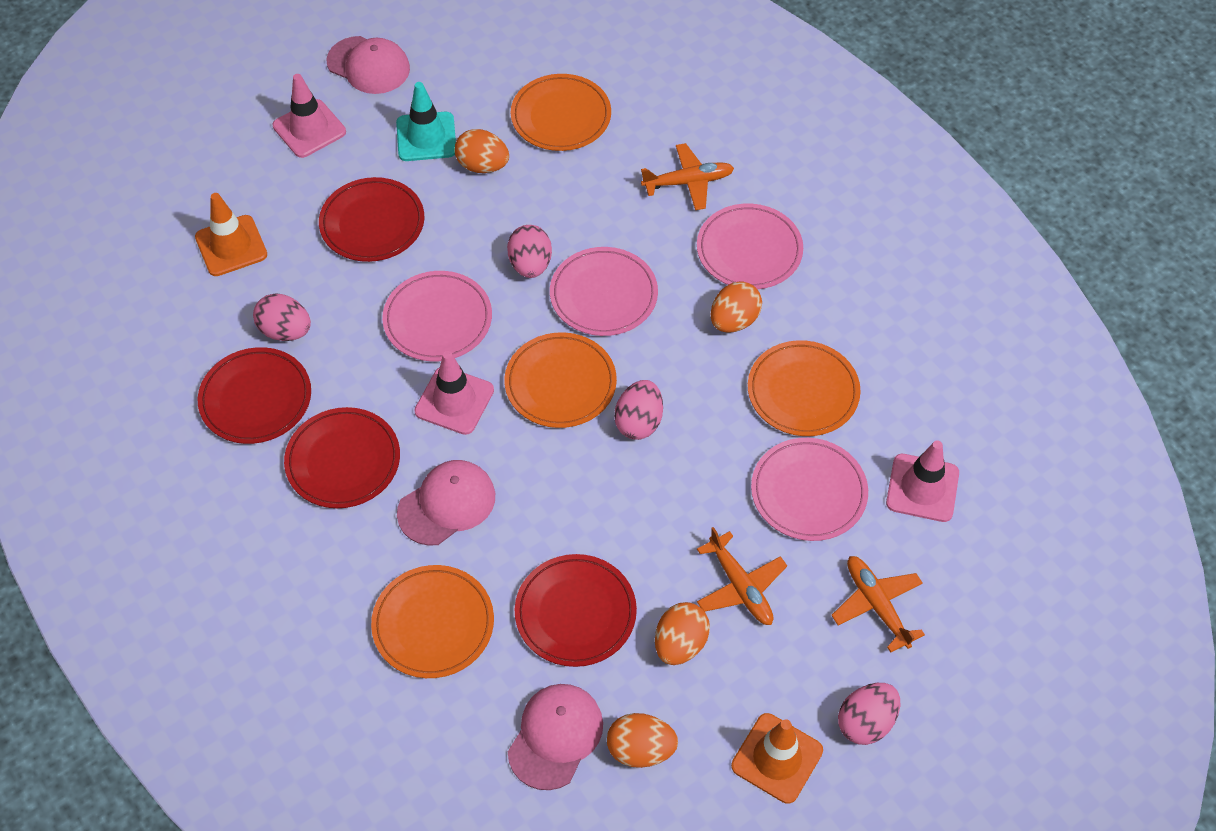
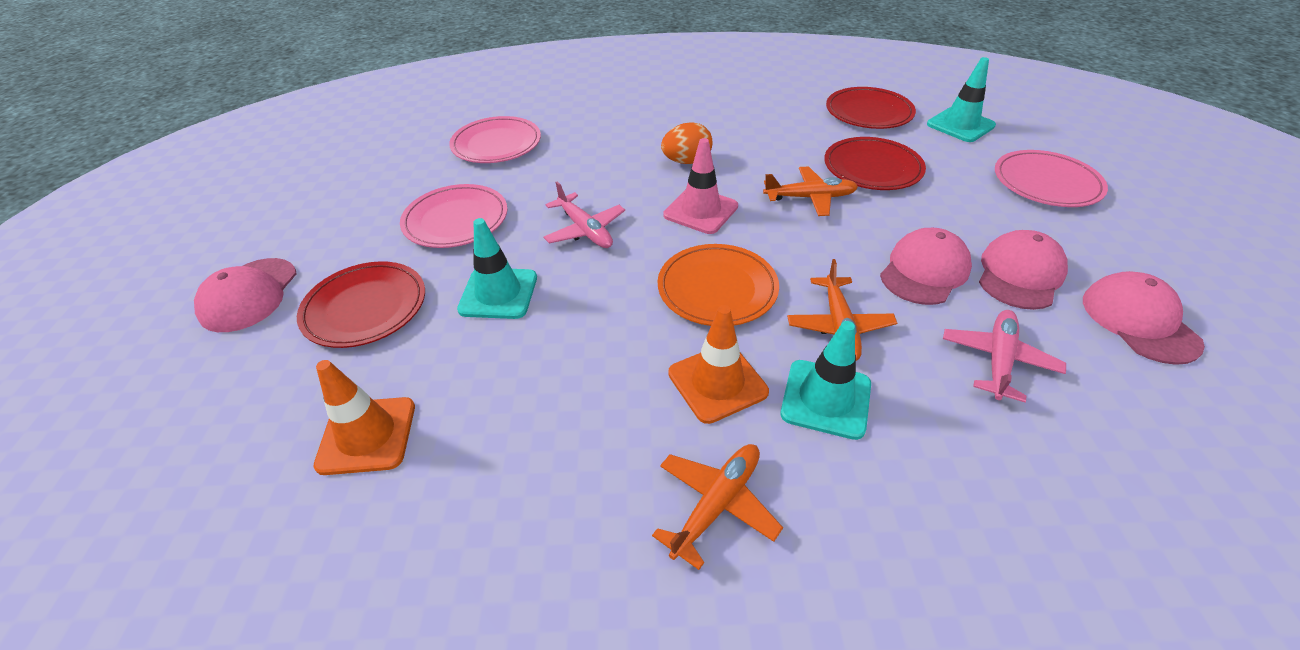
orange egg: [455,129,509,173] [607,713,678,768] [655,602,710,665] [710,281,762,333] = 4 -> [661,122,712,164] = 1
orange plate: [371,565,494,678] [504,332,617,428] [511,74,611,151] [748,340,861,436] = 4 -> [658,244,779,326] = 1
pink cap: [326,36,410,94] [397,460,495,546] [508,684,603,790] = 3 -> [194,258,297,332] [880,228,972,305] [979,230,1068,310] [1083,271,1205,365] = 4
pink egg: [253,293,311,341] [507,225,552,278] [614,380,663,440] [838,683,900,745] = 4 -> none = 0
pink plane: none = 0 -> [544,181,625,248] [943,310,1066,402] = 2
pink plate: [382,271,492,361] [550,247,658,336] [697,204,803,289] [751,438,868,541] = 4 -> [400,184,508,248] [449,116,541,163] [995,150,1108,207] = 3
pink traffic cone: [273,74,346,158] [415,351,494,435] [886,441,959,522] = 3 -> [663,138,738,234] = 1
red plate: [198,347,311,444] [284,407,400,508] [319,177,424,262] [515,554,637,667] = 4 -> [297,261,425,348] [824,137,926,190] [826,87,916,129] = 3
turquoise traffic cone: [396,82,456,161] = 1 -> [457,218,537,319] [780,321,871,440] [927,57,996,142] = 3

